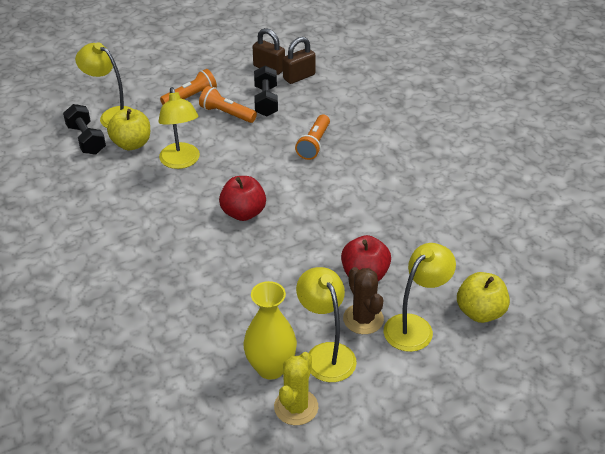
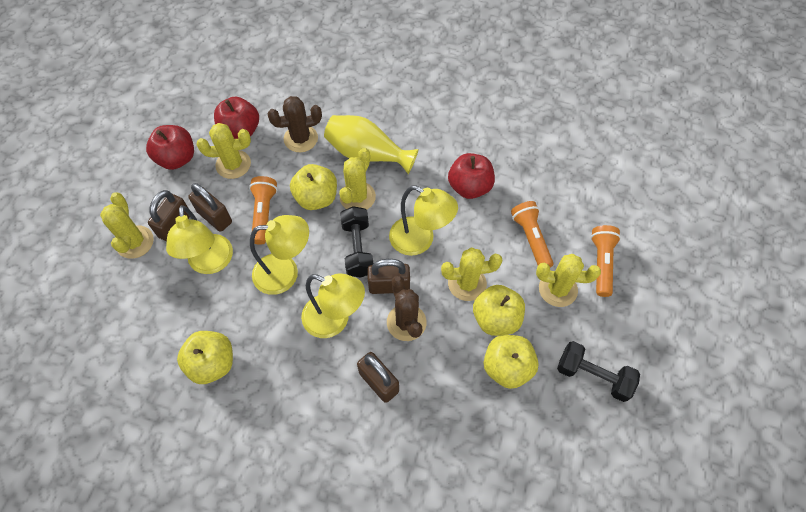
brown cactus: [343,267,384,334] = 1 -> [268,96,322,152] [387,276,427,341] = 2
brown padlock: [253,28,285,75] [283,37,316,84] = 2 -> [148,190,190,241] [188,183,232,232] [357,352,399,403] [367,259,410,294] = 4
red apple: [219,176,266,221] [341,235,391,281] = 2 -> [146,125,194,170] [214,97,259,139] [448,153,495,199] = 3
yellow apple: [107,108,150,150] [457,272,510,323] = 2 -> [177,331,233,384] [290,164,337,210] [473,285,525,336] [484,335,539,389] = 4
yellow cactus: [274,352,318,425] = 1 -> [100,192,154,259] [197,123,251,179] [339,148,376,210] [441,247,502,301] [536,254,601,307] = 5

